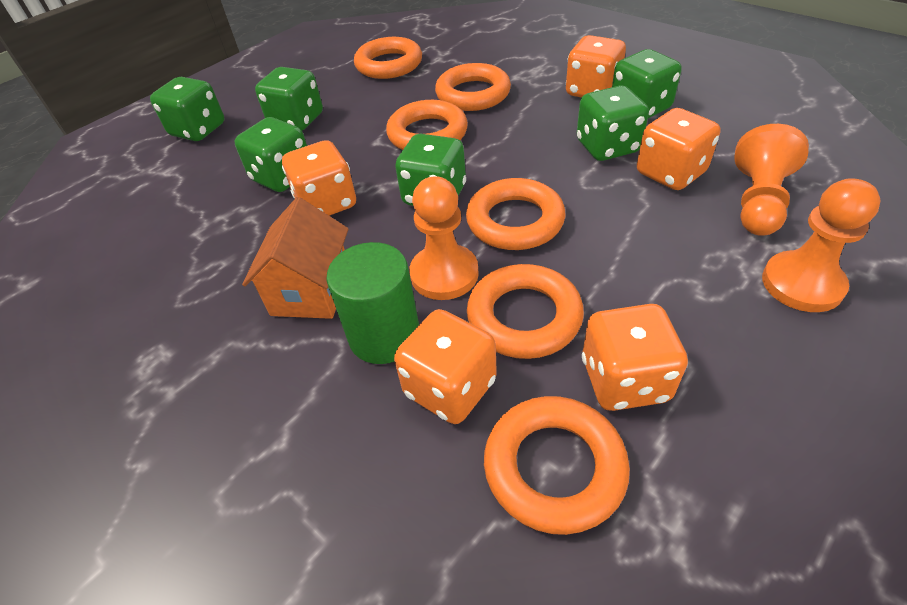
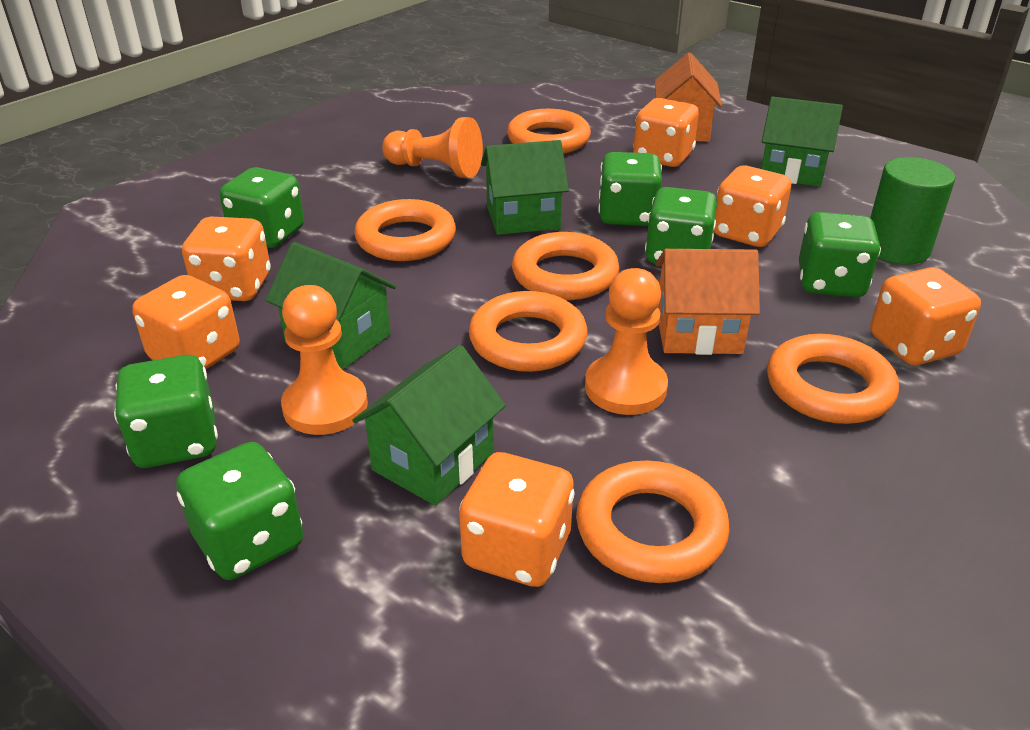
green house: none = 0 -> [266,242,396,370] [352,345,506,506] [481,140,569,235] [761,97,843,187] = 4
orange dice: [282,140,356,216] [394,309,497,424] [566,35,626,98] [582,304,688,411] [637,108,720,190] = 5 -> [132,275,240,369] [182,216,271,301] [459,452,575,587] [633,98,699,167] [713,166,791,247] [870,267,981,365] = 6
orange house: [242,197,349,319] = 1 -> [655,53,722,142] [655,249,760,355] = 2

